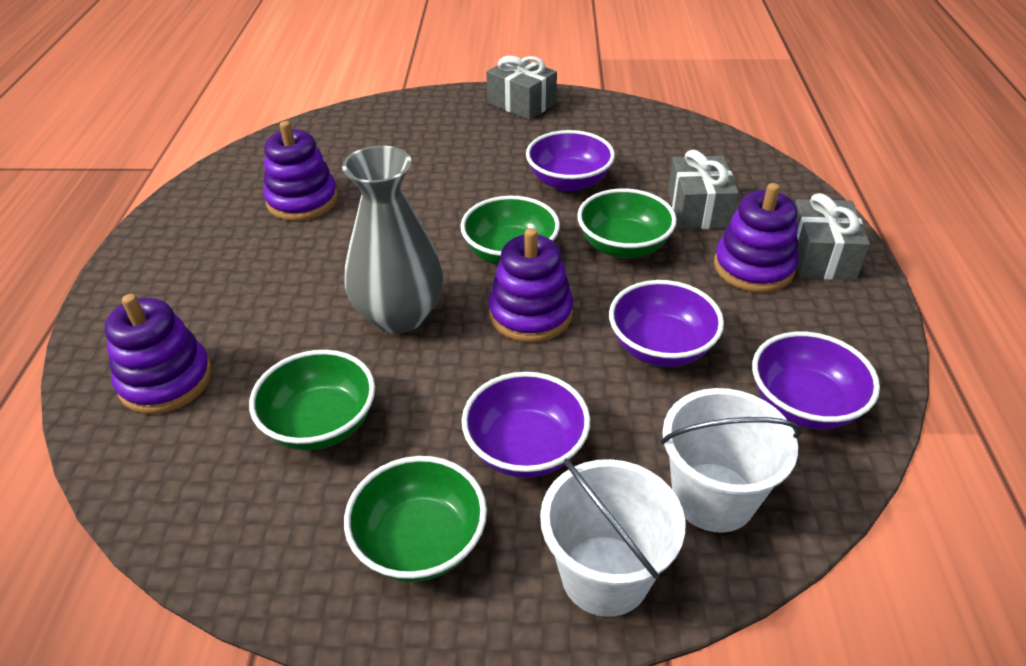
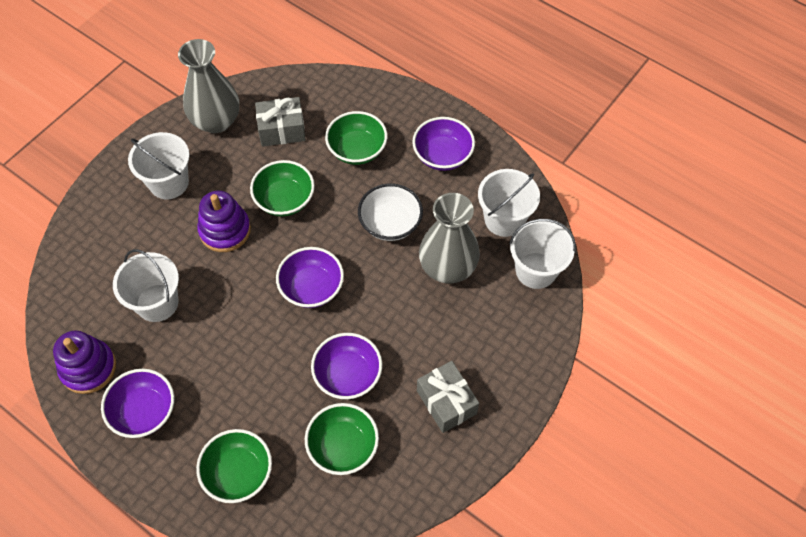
grey gift: [486,56,557,120] [668,150,739,229] [795,193,870,280] = 3 -> [255,97,306,147] [417,361,479,433] = 2
grey vase: [342,145,443,333] = 1 -> [178,39,239,133] [419,193,480,284] = 2
purple stacking toy: [104,294,212,414] [263,121,338,221] [488,228,573,342] [714,183,798,292] = 4 -> [53,331,116,394] [197,191,251,252] = 2
white bowl: none = 0 -> [358,184,423,241] = 1
white bucket: [540,458,685,617] [661,388,801,533] = 2 -> [113,249,179,322] [128,132,190,199] [478,169,540,237] [509,219,576,289] = 4

